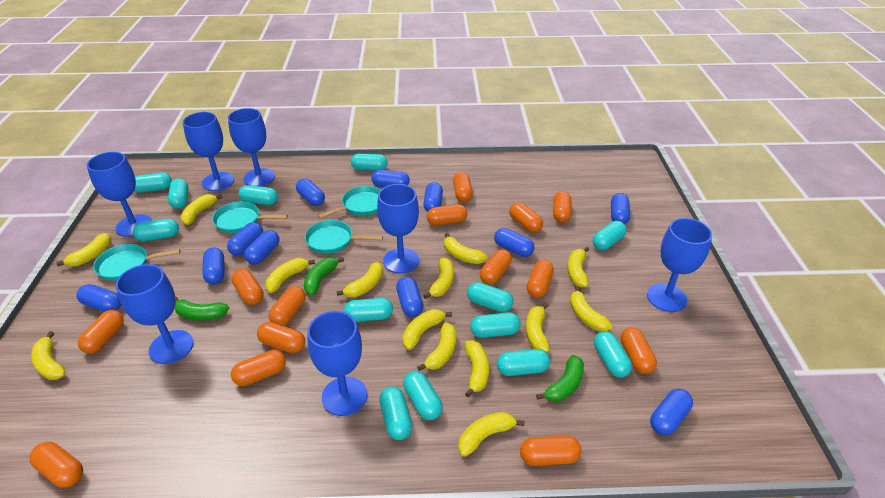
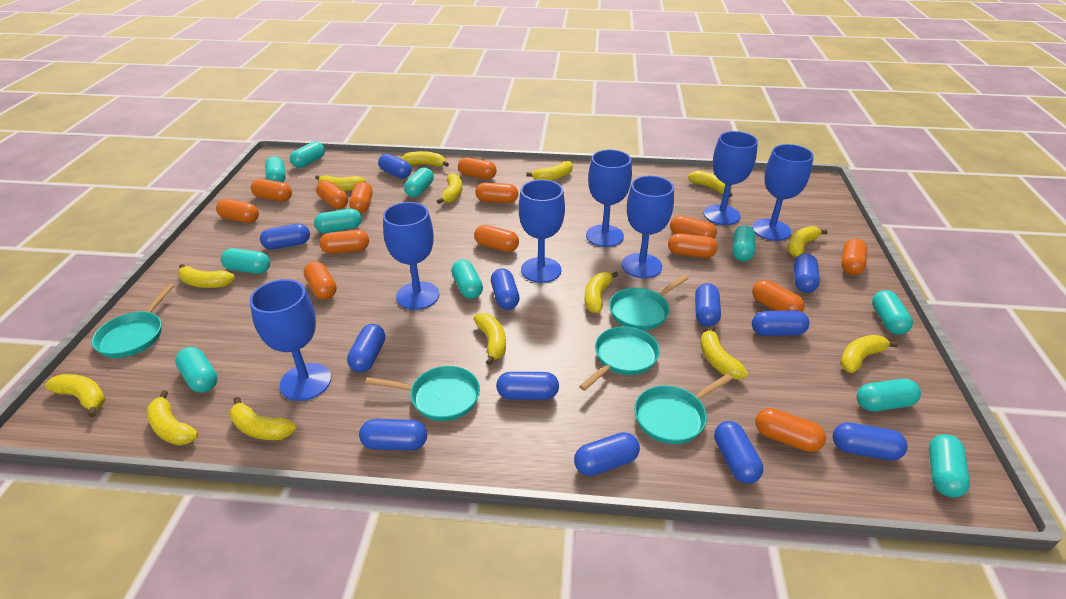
blue capsule: [76,284,121,312] [202,247,225,284] [227,222,263,256] [244,230,279,265] [296,179,325,206] [371,170,410,187] [396,277,423,317] [423,182,443,212] [494,228,535,257] [611,193,630,224] [650,389,693,435] = 11 -> [260,224,310,250] [347,324,385,372] [359,419,427,451] [378,154,412,179] [491,268,520,310] [496,372,559,400] [574,432,640,476] [695,283,721,327] [714,421,763,484] [752,310,810,336] [794,254,820,293] [833,423,908,460] = 12
green banana: [175,297,229,321] [304,257,344,296] [536,355,584,402] = 3 -> none = 0
turquoise capsule: [133,219,179,241] [134,172,172,193] [168,178,189,209] [239,185,278,205] [343,298,393,322] [351,154,388,171] [380,387,412,440] [403,371,443,420] [467,282,514,312] [470,312,521,338] [497,349,550,376] [593,221,627,250] [594,331,632,378] = 13 -> [175,347,218,393] [221,248,270,274] [265,156,286,182] [290,141,325,168] [314,208,362,233] [404,167,434,197] [451,259,483,299] [732,225,756,262] [857,379,921,412] [872,290,913,335] [929,434,970,498] = 11
turquoise pan: [93,244,180,281] [212,202,288,233] [305,220,383,254] [318,186,381,219] = 4 -> [92,283,175,358] [365,366,480,421] [579,326,660,391] [609,275,689,330] [634,373,734,444] = 5

